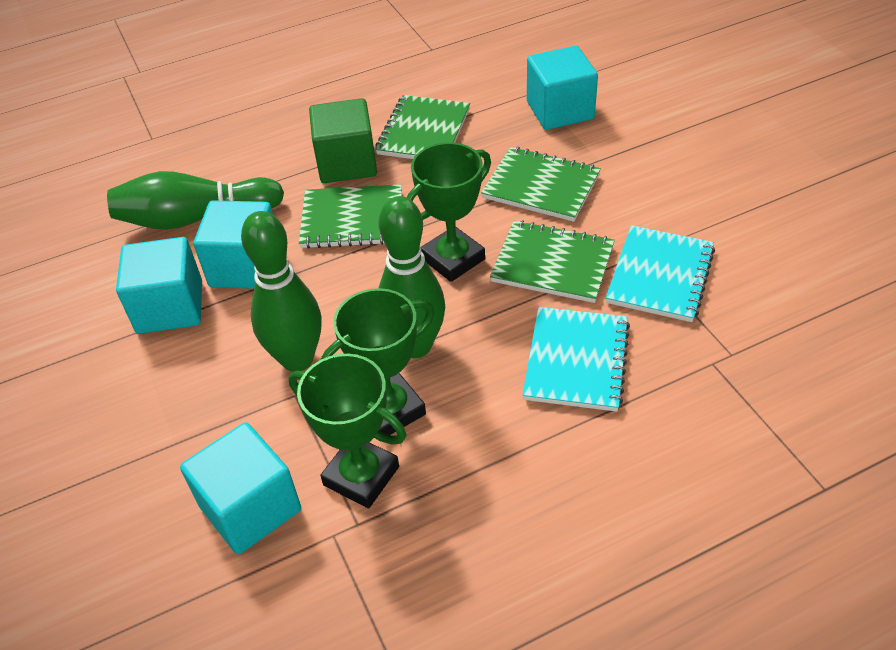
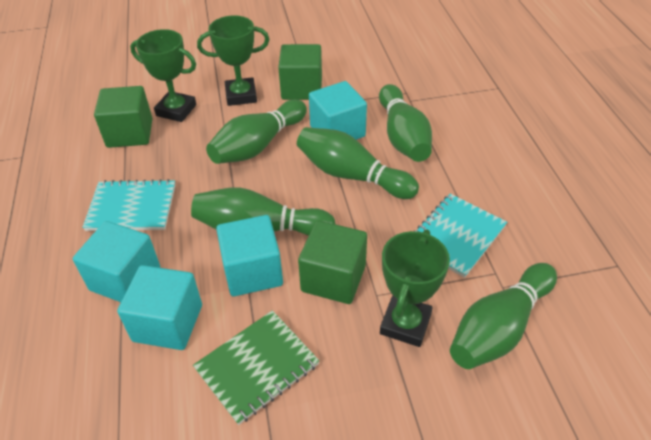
green bowling pin: [107,171,284,230] [241,211,321,372] [379,196,445,358] = 3 -> [191,187,335,236] [206,99,307,164] [297,127,419,199] [379,84,432,162] [450,263,557,369] = 5
green cube: [309,98,377,183] = 1 -> [94,86,152,148] [278,44,322,100] [298,221,367,304] = 3
green notebook: [299,184,402,249] [375,95,470,159] [481,147,601,222] [490,220,615,303] = 4 -> [193,310,320,425] = 1

